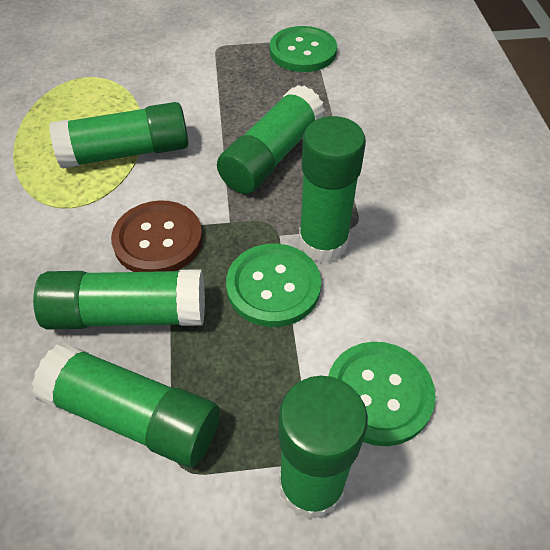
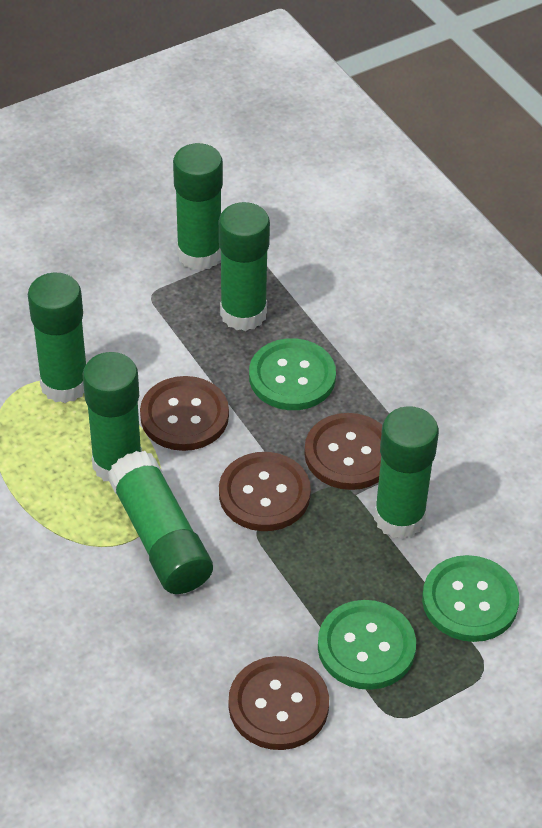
brown button: [111,200,203,272] = 1 -> [140,376,229,451] [219,452,311,531] [228,656,329,750] [304,413,382,490] = 4

